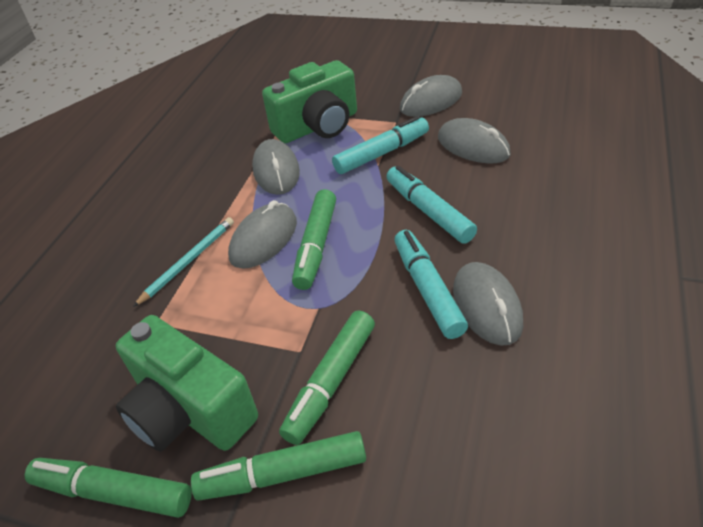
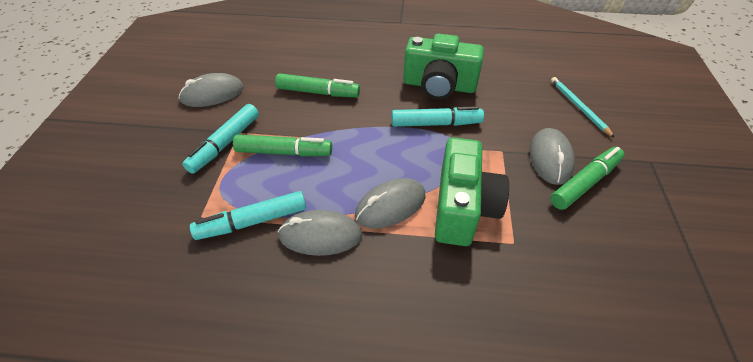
green marker: [25,458,192,518] [191,431,366,501] [279,311,375,445] [292,189,336,290] = 4 -> [233,134,332,157] [275,73,360,97] [550,147,624,210] = 3
grey mouse: [228,200,297,269] [252,139,300,195] [400,75,462,117] [438,118,511,163] [453,262,523,345] = 5 -> [179,73,244,107] [278,210,362,256] [355,178,425,229] [530,128,575,185] = 4

